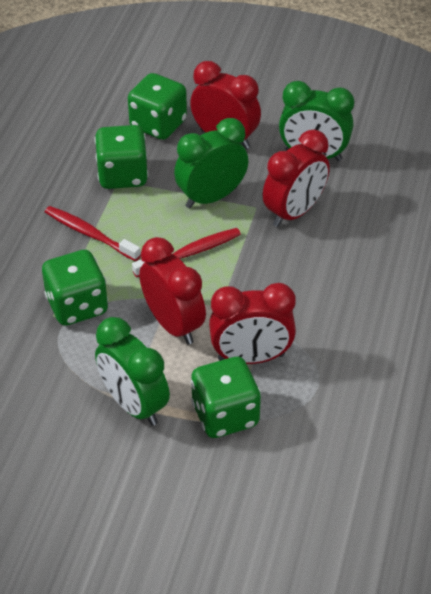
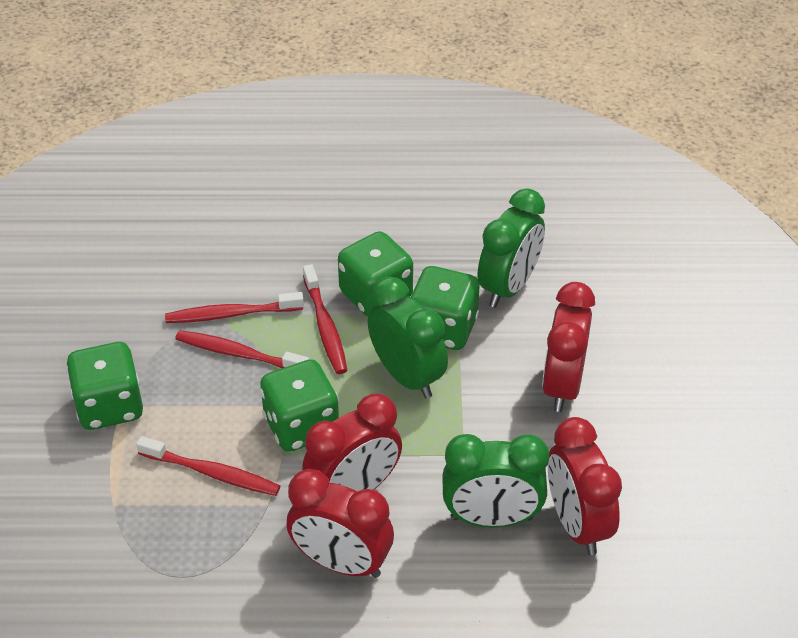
red toothbrush: [45,206,141,261] [132,228,241,277] = 2 -> [136,436,280,496] [165,292,304,323] [175,330,309,368] [303,264,347,374] = 4

